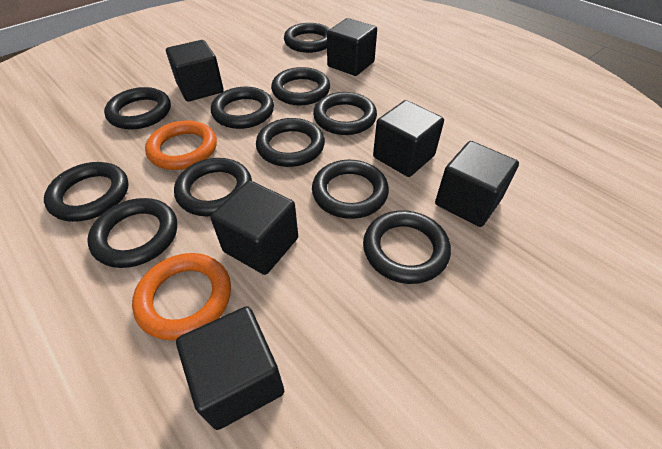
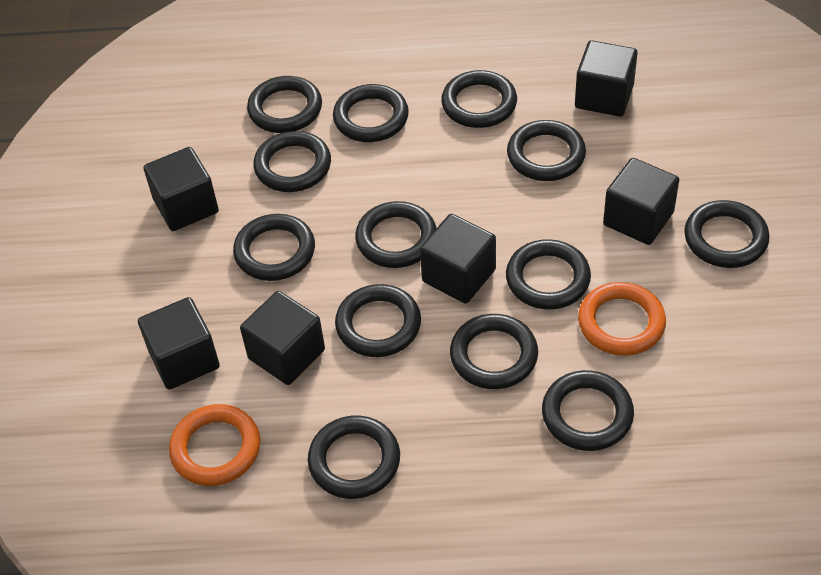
black ring: [44,162,129,222] [87,198,177,268] [104,87,171,130] [174,158,252,216] [211,87,274,129] [256,118,325,167] [271,67,330,105] [284,23,330,53] [312,160,389,219] [313,92,377,135] [363,210,451,284] = 11 -> [233,214,315,281] [247,76,322,133] [253,131,331,192] [308,416,400,499] [333,84,409,142] [335,284,421,357] [355,201,437,268] [441,70,517,128] [450,314,538,389] [506,239,591,310] [507,120,586,181] [542,370,634,451] [684,200,769,268] = 13

